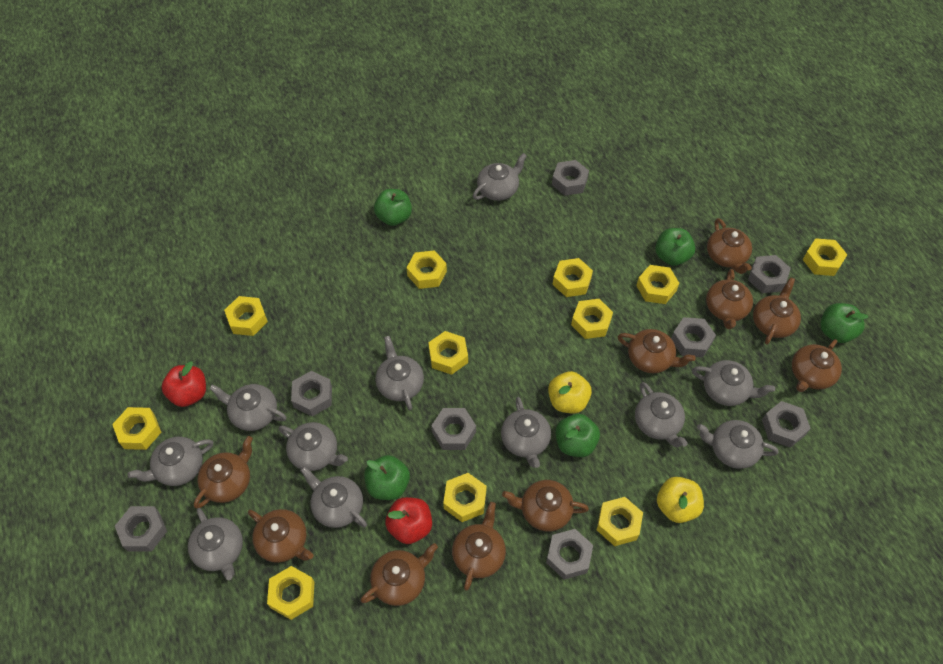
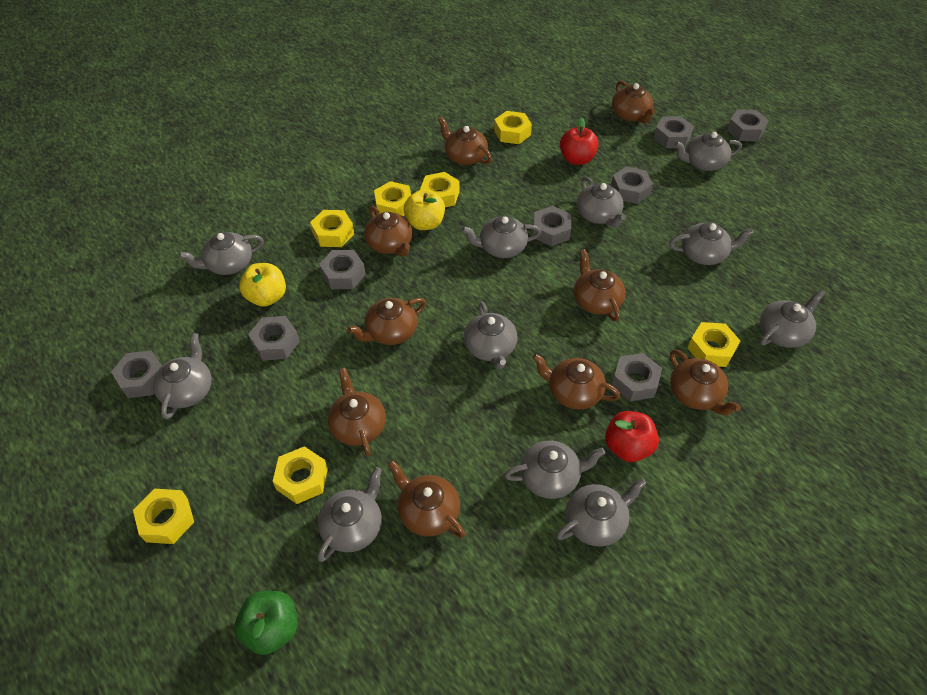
brown teapot: [194,436,253,509] [248,509,314,563] [361,543,438,606] [452,502,506,591] [502,480,589,531] [617,329,695,374] [706,269,753,329] [707,218,752,274] [753,277,801,345] [792,339,842,392] = 10 -> [327,368,386,456] [348,298,426,345] [364,206,412,257] [388,460,465,538] [438,117,492,165] [532,354,620,410] [574,249,626,322] [612,81,656,123] [670,349,741,416] = 9
green apple: [364,455,410,500] [374,189,412,226] [556,414,600,457] [655,228,695,266] [820,303,868,343] = 5 -> [234,591,298,655] = 1
yellow nut: [112,407,161,450] [224,296,268,336] [267,566,315,620] [407,250,447,289] [428,331,468,375] [443,473,487,522] [553,258,593,297] [571,299,613,339] [597,497,643,546] [636,265,679,304] [803,238,847,276] = 11 -> [133,489,194,544] [273,446,328,504] [310,210,354,247] [374,181,411,216] [420,172,459,207] [494,111,532,144] [688,322,740,367] = 7

